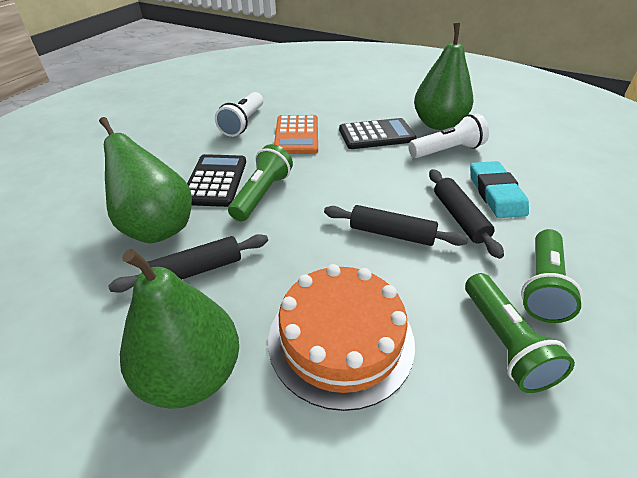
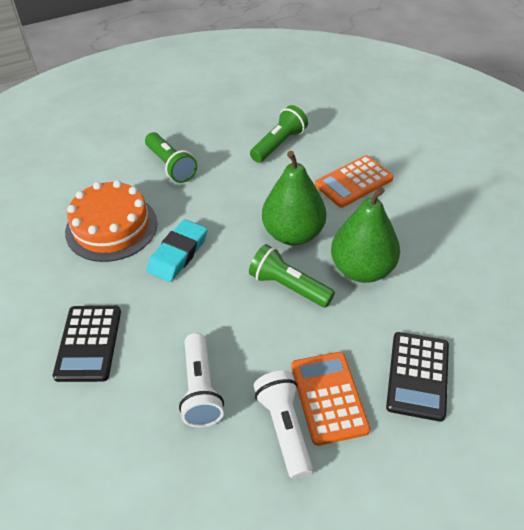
black rolling pin: [108,234,268,293] [324,205,468,246] [429,169,504,259] = 3 -> none = 0
green pear: [99,117,192,243] [120,249,239,409] [414,23,474,130] = 3 -> [262,151,326,246] [331,187,400,283] = 2
orange calculator: [274,115,318,154] = 1 -> [291,352,370,446] [315,155,394,208] = 2

